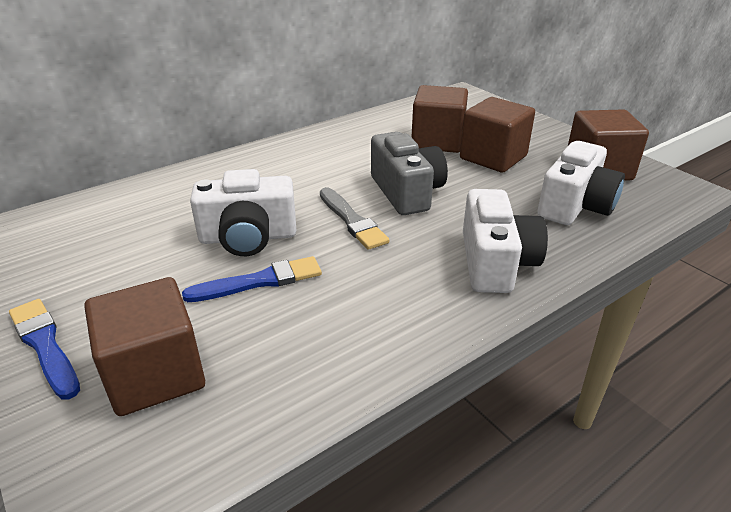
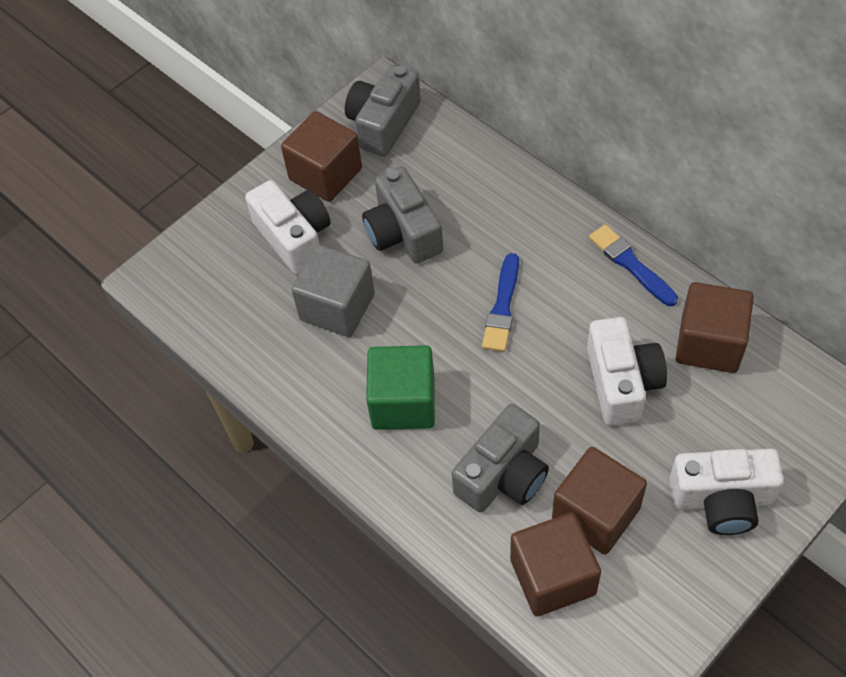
green cube: none = 0 -> [366,345,435,430] = 1
grey brush: [320,187,389,250] = 1 -> none = 0
grey camera: [371,132,448,215] = 1 -> [345,65,421,157] [362,166,443,263] [452,404,549,512] = 3
grey cube: none = 0 -> [291,245,375,337] = 1

